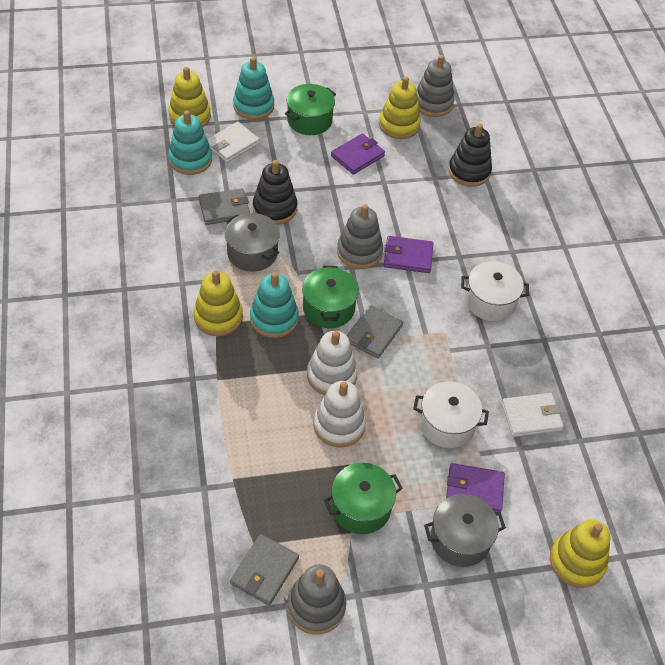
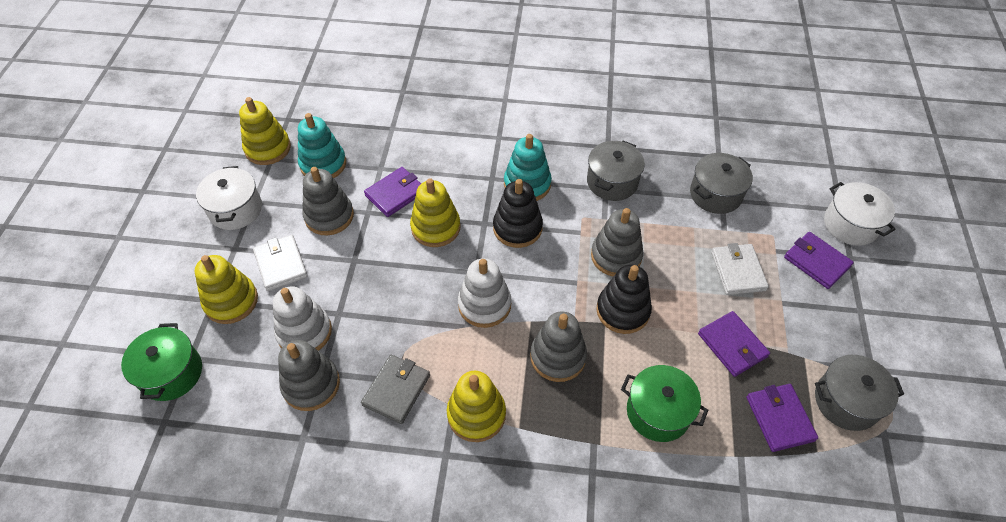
green pot: [285,84,336,135] [302,266,359,328] [324,463,403,534] = 3 -> [121,323,202,401] [621,365,708,442] = 2
grey pot: [225,213,280,272] [424,494,506,567] = 2 -> [587,140,645,201] [690,153,753,214] [815,355,904,431] = 3
grey stacking toy: [287,564,346,635] [337,204,383,269] [416,55,454,117] = 3 -> [278,340,340,411] [303,167,354,235] [530,311,587,382] [591,208,644,276] = 4
grey wallet: [199,189,250,225] [230,534,299,606] [346,305,403,359] = 3 -> [361,355,430,424] = 1
purple wallet: [331,133,385,175] [384,236,433,273] [446,463,505,512] = 3 -> [364,167,421,217] [698,311,770,377] [746,384,818,452] [784,232,854,289] = 4
turquoise stacking toy: [168,110,212,175] [233,57,274,120] [250,272,299,338] = 3 -> [298,113,346,178] [504,134,552,201] = 2

